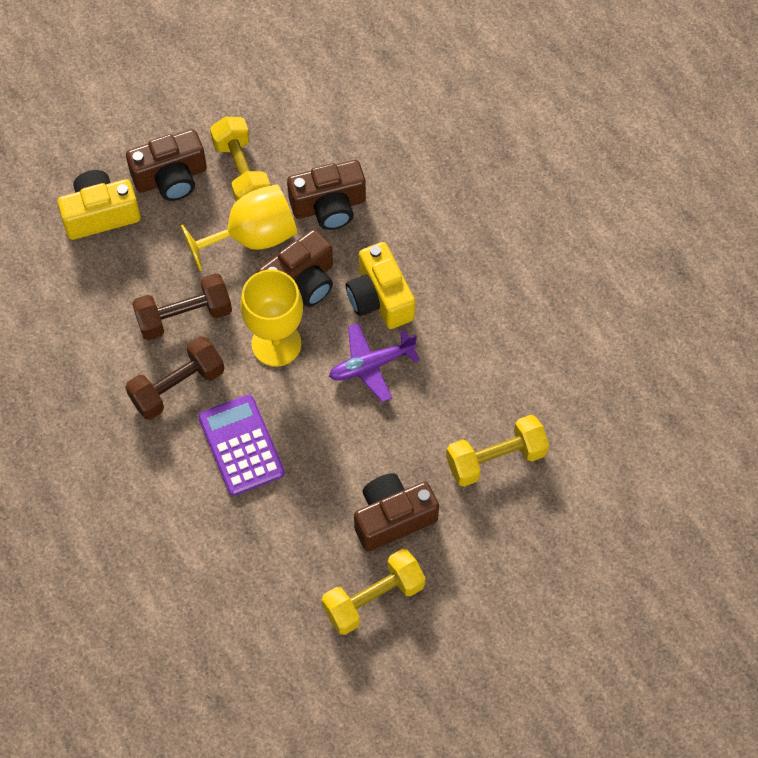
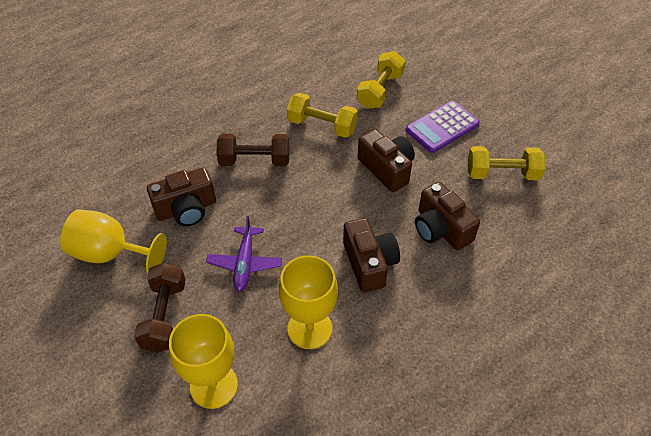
yellow camera: [57,170,141,240] [346,242,415,329] = 2 -> none = 0
yellow goblet: [181,184,297,271] [240,269,303,367] = 2 -> [60,209,167,273] [169,314,238,409] [279,255,338,349] = 3

